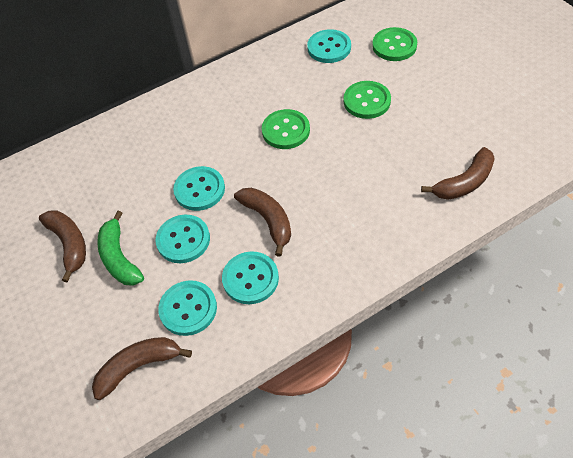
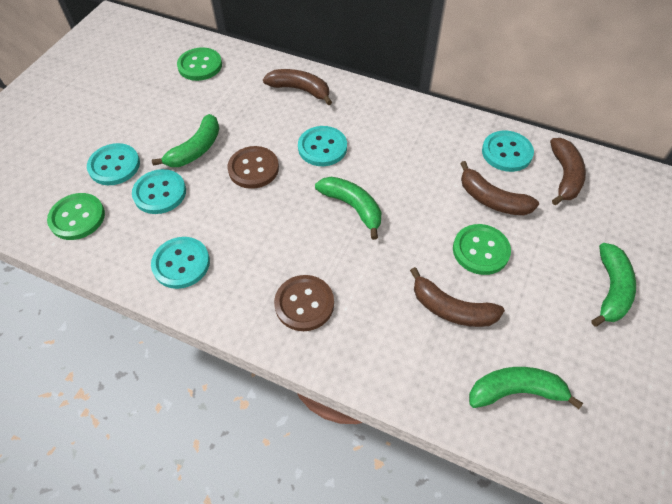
brown button: none = 0 -> [227,146,279,189] [274,275,334,331] = 2
green banana: [97,210,144,286] = 1 -> [152,114,219,167] [315,177,381,240] [469,367,583,409] [591,243,636,326] = 4

